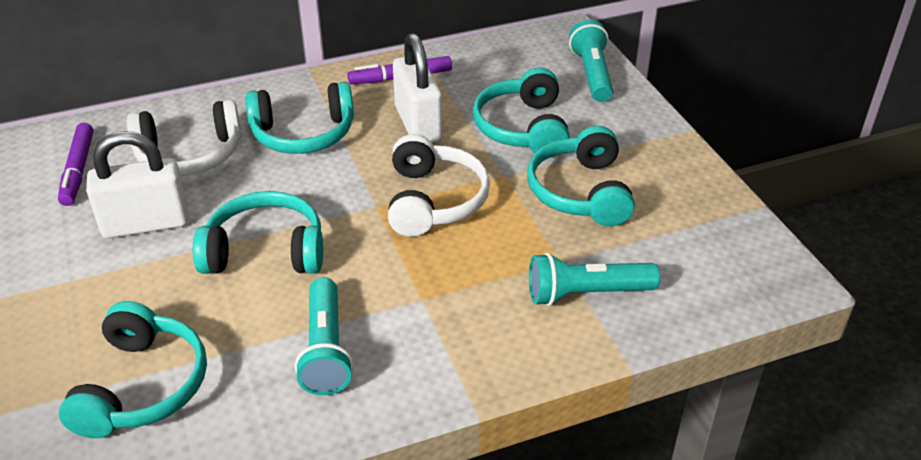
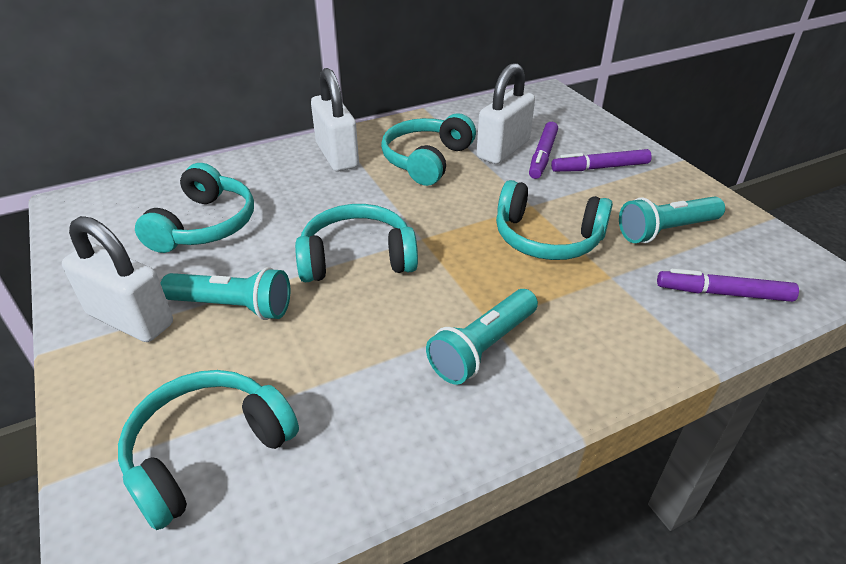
purple marker: [58,123,93,206] [348,56,452,84] = 2 -> [529,122,558,179] [551,149,652,172] [657,269,799,302] = 3
white headphones: [127,99,241,176] [388,134,490,237] = 2 -> none = 0
white padlock: [86,131,188,238] [393,33,442,143] = 2 -> [62,216,173,342] [311,68,359,171] [477,63,535,164] = 3

